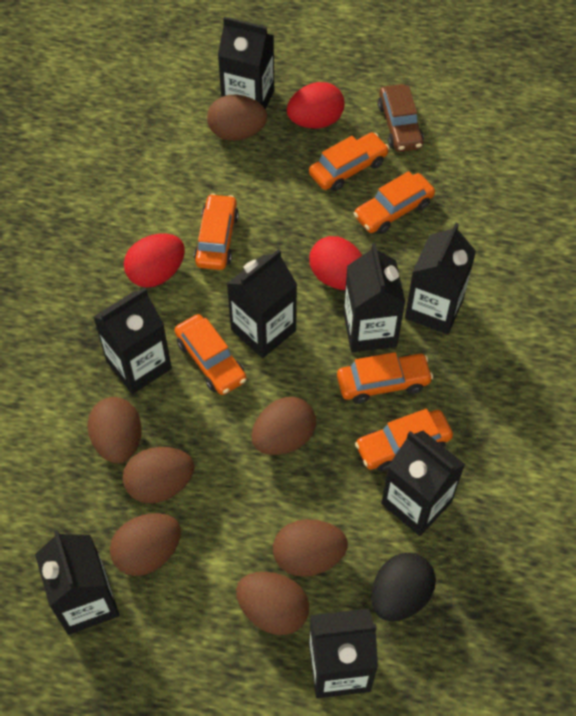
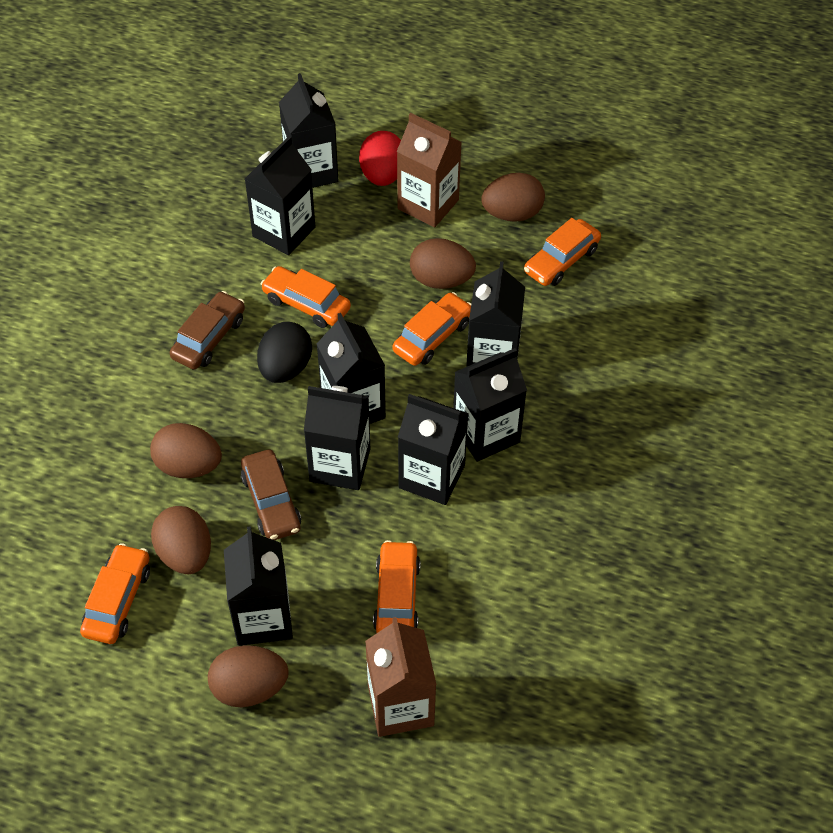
brown car: [378,84,424,152] = 1 -> [170,291,245,369] [241,450,301,540] = 2
brown carton: none = 0 -> [365,617,437,737] [397,113,462,227] = 2
brown egg: [87,397,142,463] [110,513,181,576] [123,447,194,503] [207,95,267,141] [236,572,309,635] [251,397,316,455] [273,519,348,577] = 7 -> [150,423,222,478] [151,506,211,574] [208,645,288,707] [410,238,476,289] [481,173,545,222] = 5
orange car: [175,314,247,395] [194,194,239,270] [309,132,389,191] [337,352,433,404] [354,171,435,234] [355,409,453,472] = 6 -> [80,543,150,644] [261,266,351,328] [373,540,421,633] [393,292,471,366] [524,218,601,286] = 5
red egg: [124,233,185,288] [287,82,345,129] [309,236,362,290] = 3 -> [359,131,401,186] = 1

